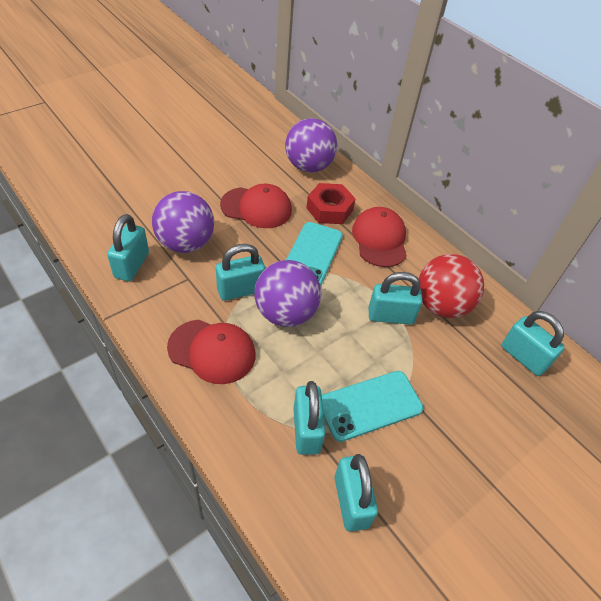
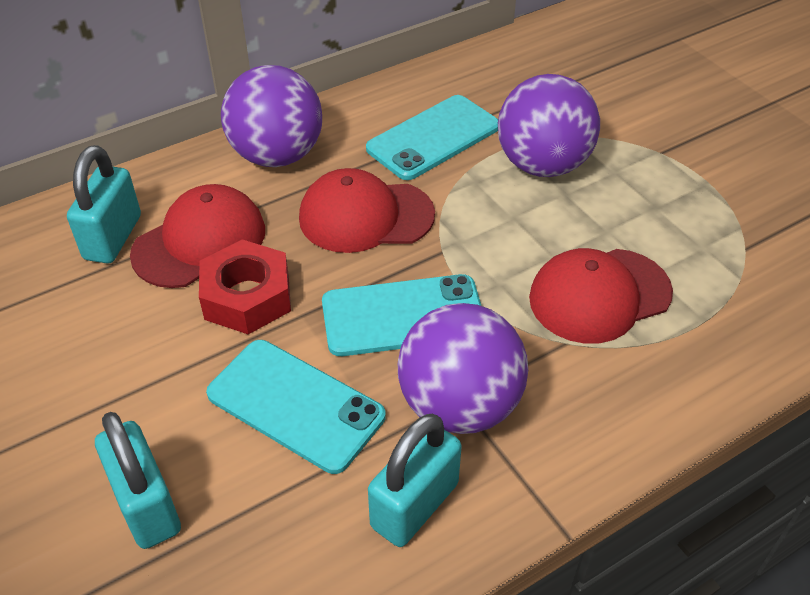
red ball: [419,254,484,318] = 1 -> none = 0
turquoise padlock: [107,214,149,282] [216,244,266,301] [293,381,326,455] [335,454,378,532] [369,272,423,324] [501,311,565,376] = 6 -> [67,145,141,263] [95,412,181,549] [368,414,462,547] = 3
turquoise phone: [286,222,343,286] [322,371,423,442] = 2 -> [206,340,386,474] [322,274,481,356] [366,95,498,180] = 3

